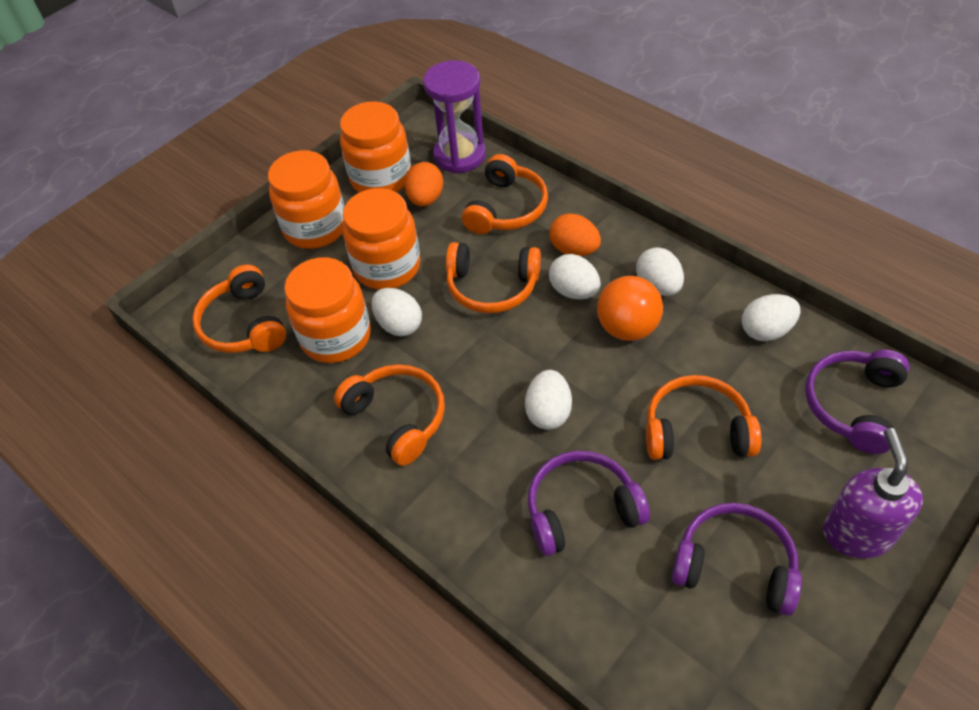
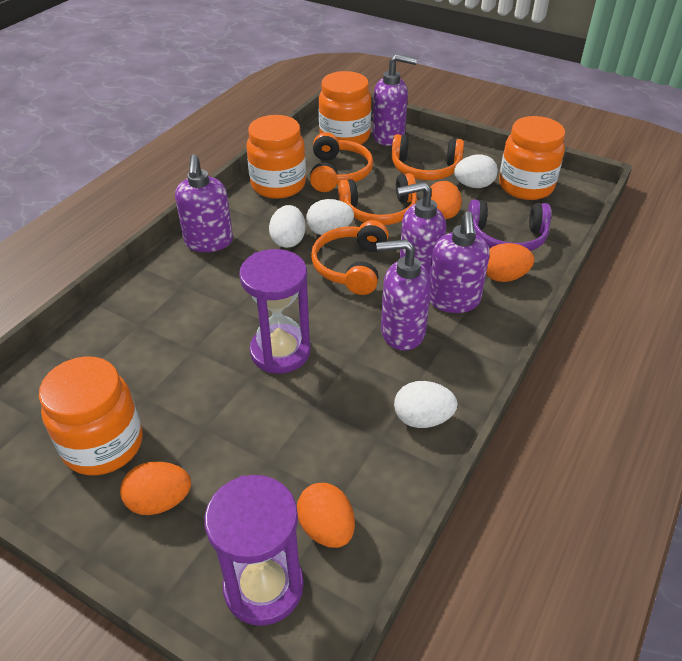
orange ball: [597,276,663,341] = 1 -> none = 0
orange egg: [404,162,443,206] [549,213,601,256] = 2 -> [120,462,191,515] [297,483,355,548] [430,181,462,219] [486,243,534,282] = 4
orange headphones: [192,265,286,353] [334,364,445,466] [446,242,541,313] [462,154,548,234] [646,375,761,460] = 5 -> [310,132,373,192] [311,220,389,295] [338,173,417,225] [391,134,464,180] = 4
purple headphones: [528,451,650,556] [672,503,802,616] [805,350,909,454] = 3 -> [468,200,551,251] = 1
purple hourglass: [423,60,486,174] = 1 -> [204,475,304,626] [239,249,311,373] = 2
purple soap dispenser: [823,428,923,559] = 1 -> [175,154,233,252] [372,54,417,146] [376,239,431,351] [397,182,446,275] [430,211,490,313] = 5
white egg: [371,288,422,336] [525,370,572,430] [549,254,601,299] [636,247,684,296] [742,294,800,341] = 5 -> [269,205,306,248] [306,199,354,235] [394,381,458,428] [454,154,498,188] = 4

